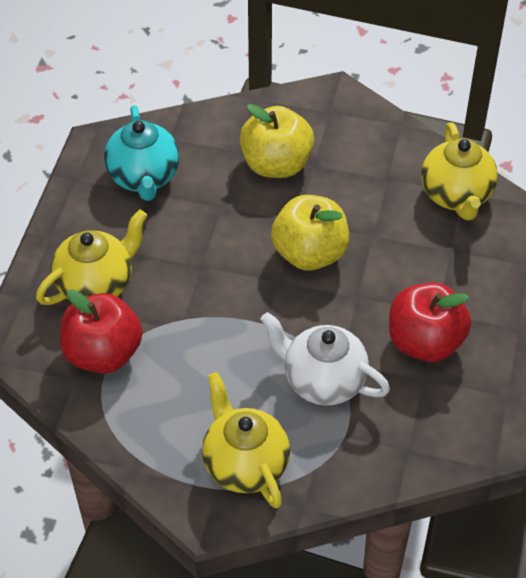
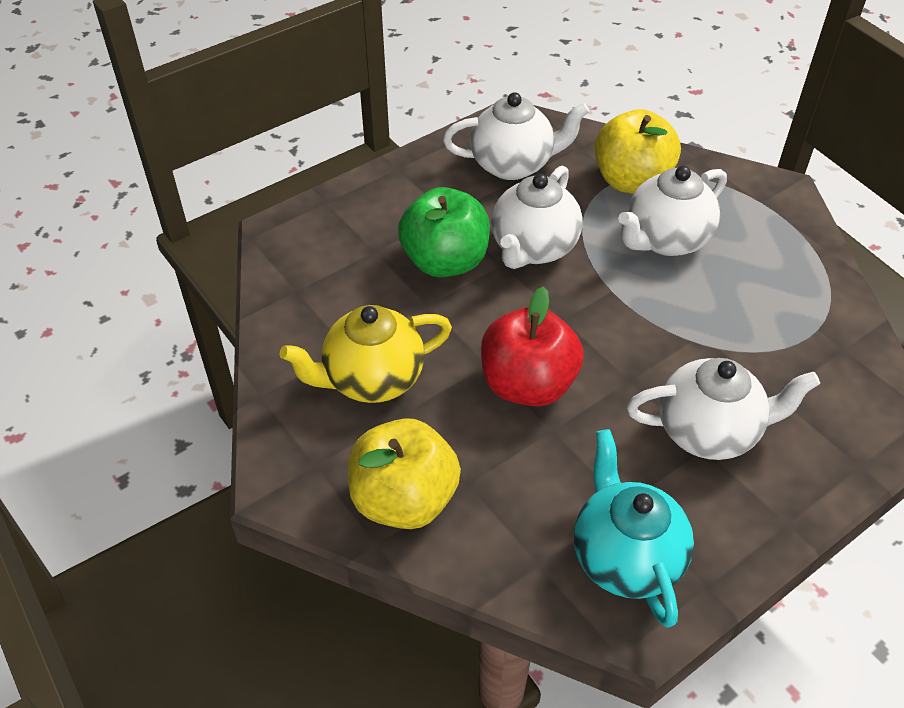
green apple: none = 0 -> [398,187,490,277] = 1
red apple: [60,289,143,373] [389,282,471,362] = 2 -> [481,287,584,407] = 1
white teapot: [260,312,390,405] = 1 -> [443,92,589,180] [491,166,583,269] [618,166,727,256] [627,358,820,460] = 4
yellow teapot: [36,210,147,305] [202,372,290,508] [421,122,498,220] = 3 -> [280,305,452,403] = 1

